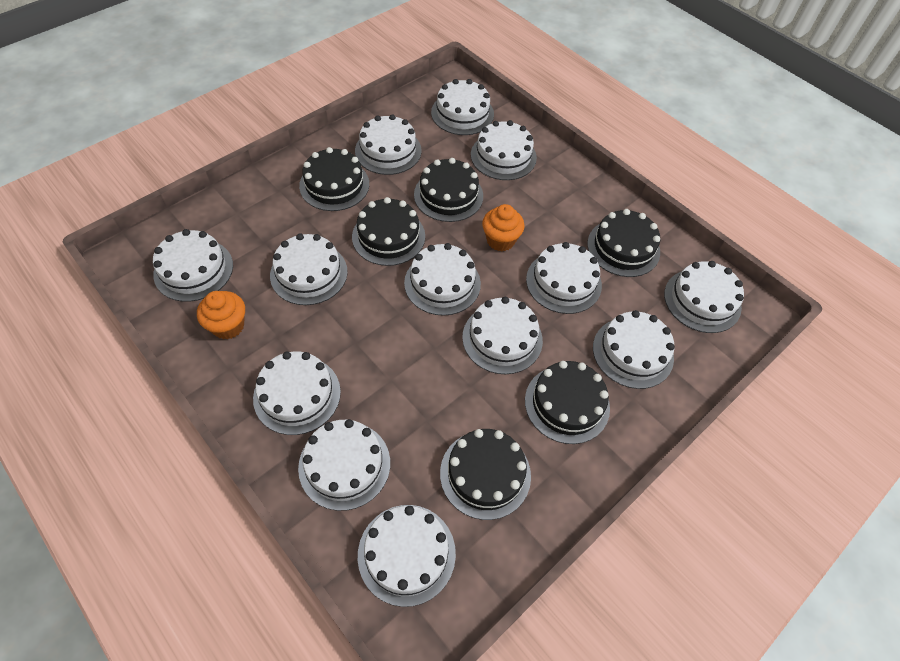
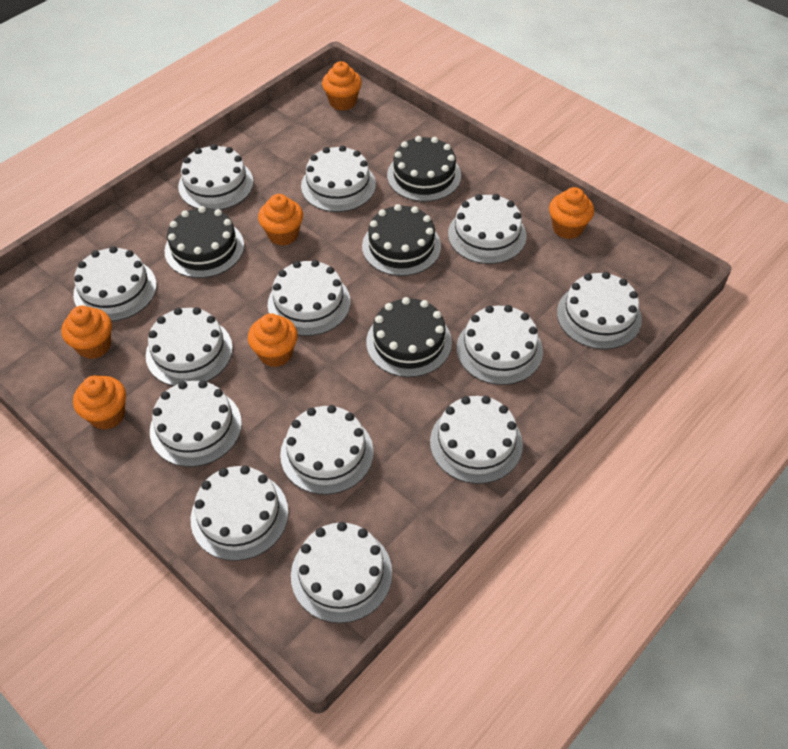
black cake: [299,147,369,211] [352,197,425,266] [414,158,483,222] [440,429,531,520] [525,361,610,444] [587,209,660,277] = 6 -> [165,206,244,278] [362,204,441,276] [366,297,452,377] [387,136,461,202] = 4
orange cupcake: [197,291,245,339] [482,204,525,252] = 2 -> [61,306,112,359] [73,375,126,430] [248,313,298,367] [258,194,303,246] [322,61,362,111] [549,187,594,239] = 6

